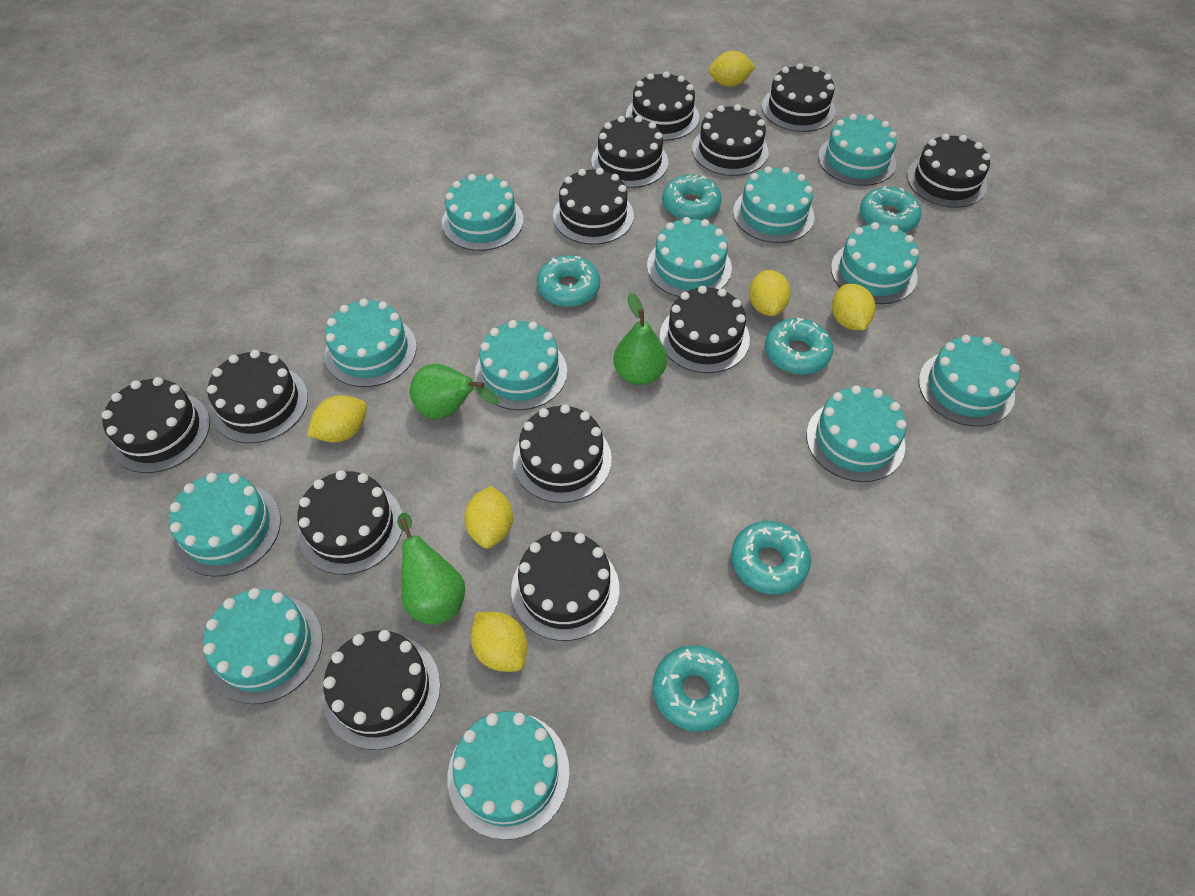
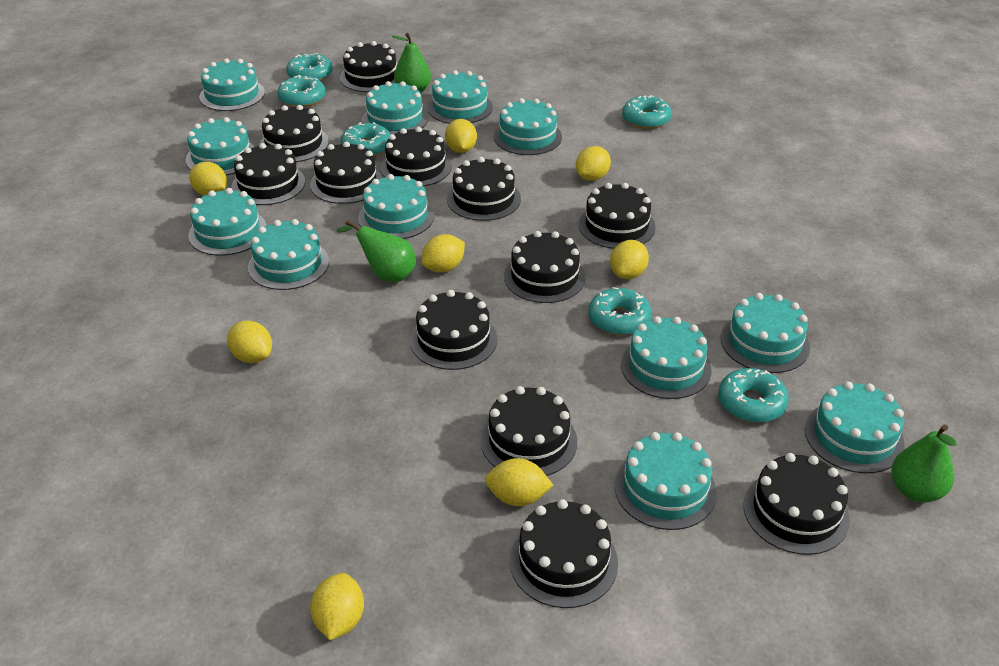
black cake: [102,377,210,473] [207,350,308,443] [297,470,402,575] [323,630,440,750] [511,531,619,641] [513,404,612,503] [553,168,634,245] [591,116,668,188] [626,71,699,141] [660,286,750,373] [692,104,768,176] [762,63,835,132] [907,134,990,208] = 13 -> [231,143,305,205] [259,105,329,162] [310,141,383,204] [340,41,397,92] [381,127,452,186] [410,290,497,370] [447,157,521,221] [480,386,577,476] [504,231,586,303] [510,499,618,608] [579,183,656,249] [743,453,850,555] = 12
yellow lemon: [307,395,367,443] [464,486,513,548] [471,612,527,672] [709,51,755,87] [749,270,791,316] [832,284,875,330] = 6 -> [189,162,227,196] [227,320,272,363] [310,573,364,640] [421,234,465,273] [445,119,477,153] [485,458,553,506] [576,146,611,181] [610,240,649,279] = 8

